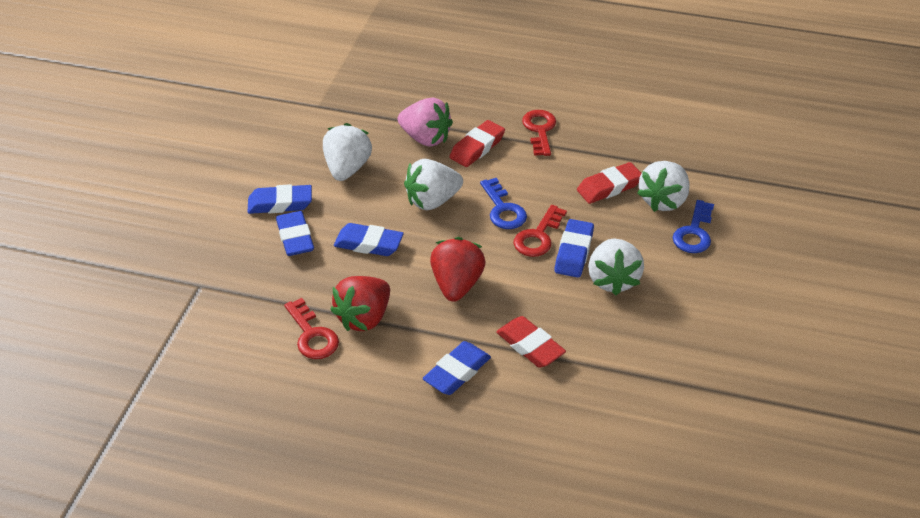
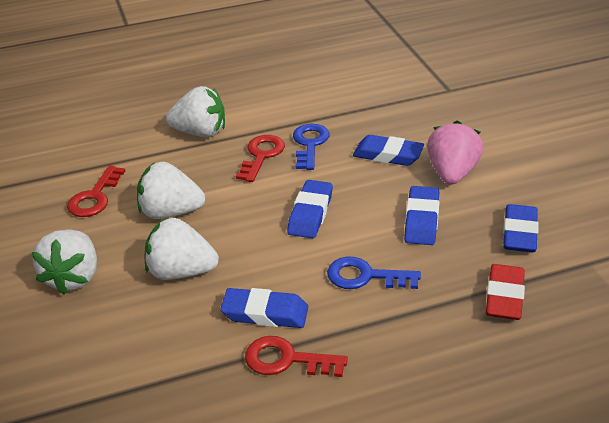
red eraser: [449,120,505,167] [496,316,566,368] [577,162,641,204] = 3 -> [486,264,525,320] = 1
red strawberry: [330,276,390,331] [430,237,486,302] = 2 -> none = 0

